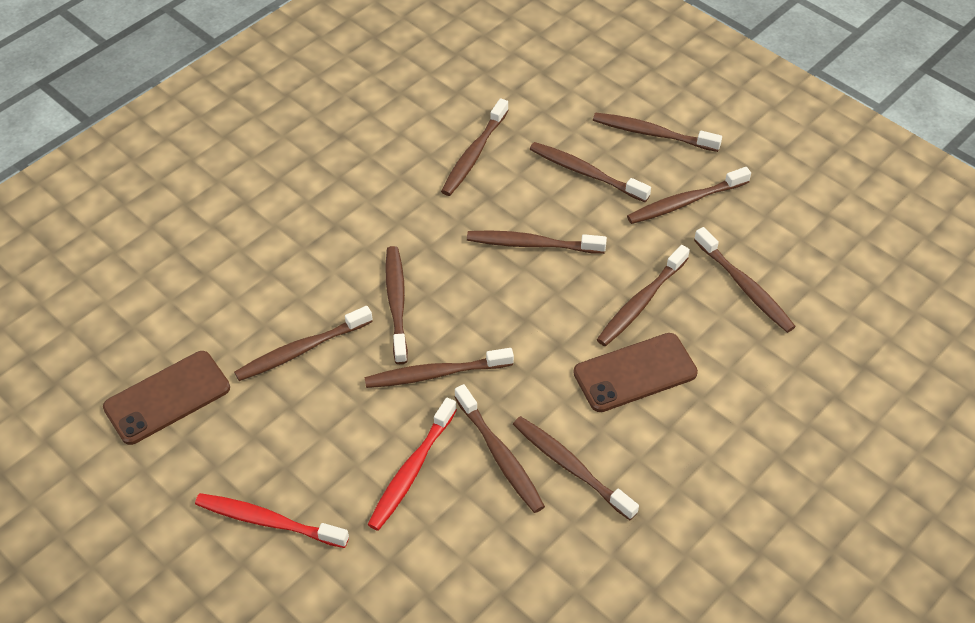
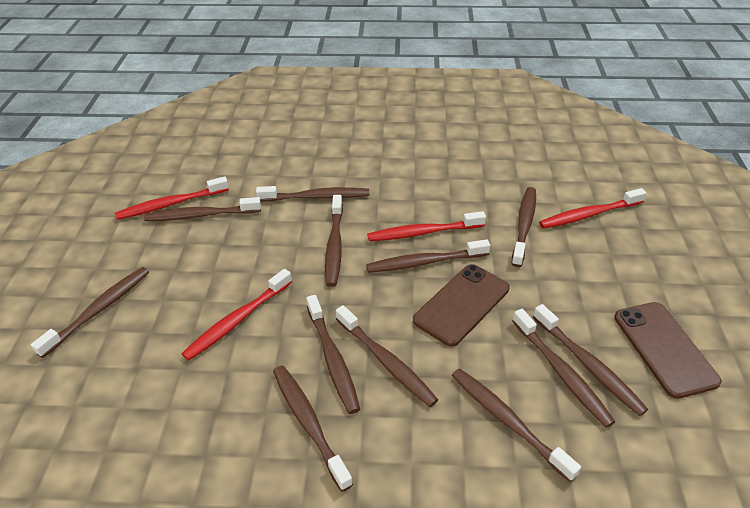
red toothbrush: [195,493,349,548] [367,398,457,531] = 2 -> [115,176,229,220] [182,269,292,361] [367,211,486,241] [539,188,646,229] = 4

